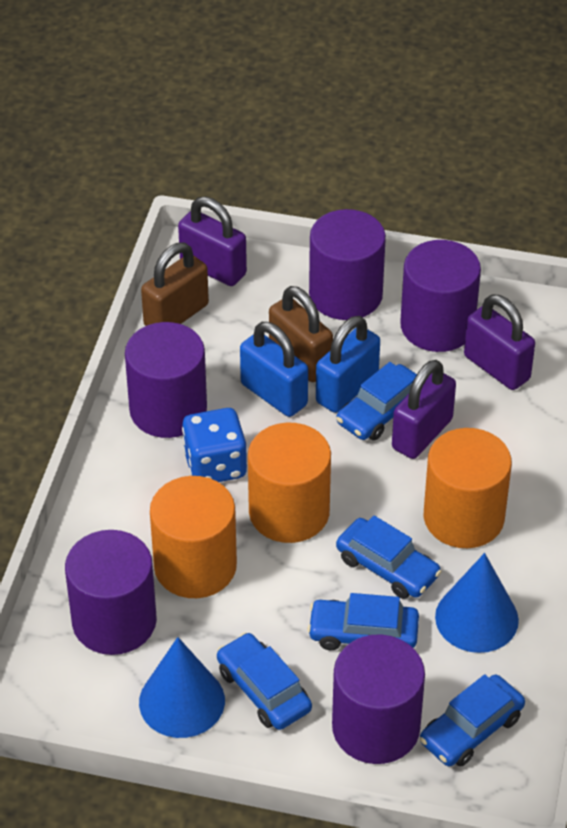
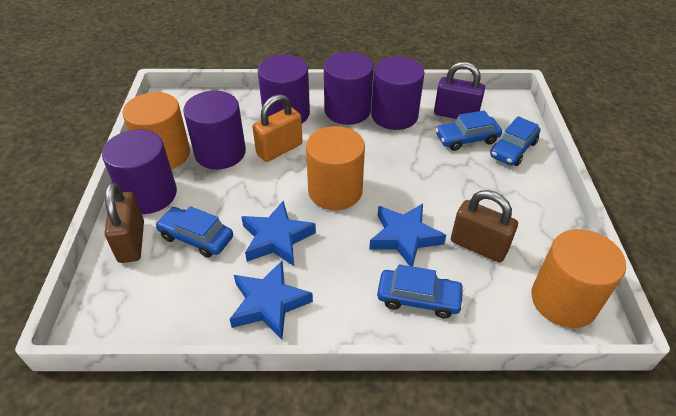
blue car: [217,633,312,730] [307,593,419,650] [336,362,417,441] [336,516,441,599] [420,674,525,767] = 5 -> [155,206,233,258] [377,264,464,318] [435,110,502,151] [490,116,540,166] = 4
blue cone: [139,637,225,738] [435,553,519,653] = 2 -> none = 0
blue dice: [182,408,247,482] = 1 -> none = 0
blue padlock: [240,322,308,417] [316,316,380,413] = 2 -> none = 0
blue star: none = 0 -> [230,261,313,340] [242,201,316,266] [369,204,446,267] = 3
orange padlock: none = 0 -> [252,94,303,162] = 1
purple padlock: [178,197,247,286] [392,360,456,459] [464,294,535,390] = 3 -> [434,62,485,119] = 1

